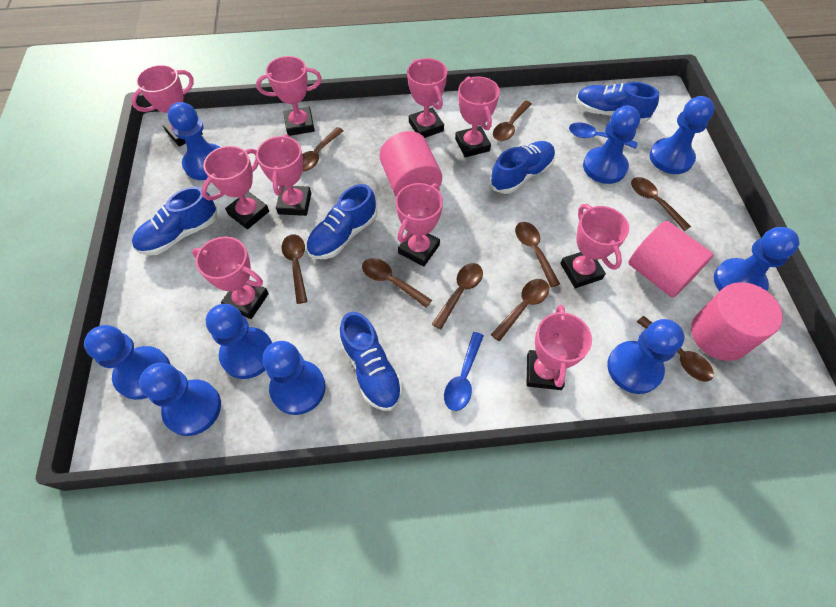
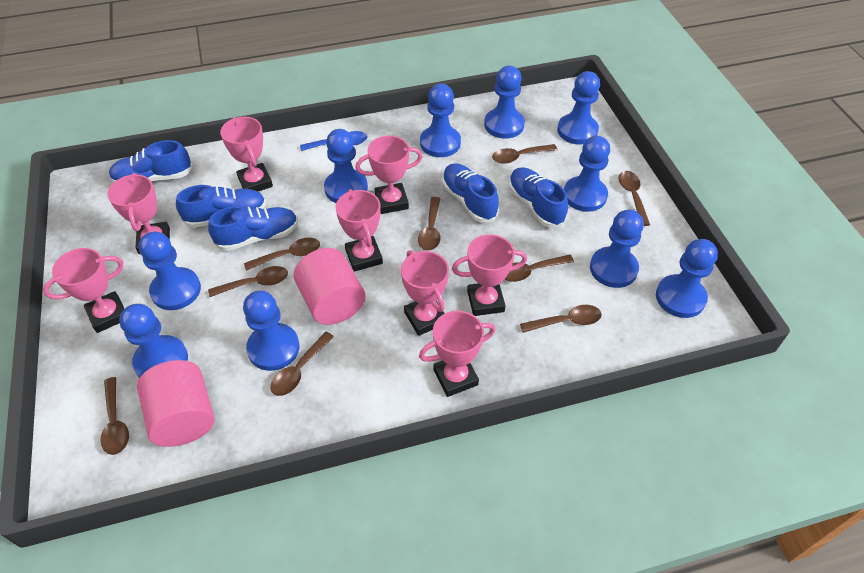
blue pawn: [84,325,171,400] [139,363,221,436] [167,102,220,180] [206,304,272,379] [263,341,326,415] [583,105,640,184] [607,319,685,394] [649,96,714,174] [714,227,799,291] = 9 -> [119,304,188,378] [139,231,201,310] [243,291,300,371] [324,129,368,203] [420,84,461,157] [484,66,525,139] [557,71,600,144] [564,136,610,212] [590,210,644,288] [656,239,718,318] = 10
blue spoon: [444,332,484,411] [569,122,638,149] = 2 -> [300,131,368,151] = 1
pink cylinder: [379,131,442,197] [628,221,714,298] [691,282,783,361] = 3 -> [137,360,215,447] [294,248,366,325] = 2
pink trophy: [131,65,203,147] [192,236,269,319] [201,146,269,229] [256,56,322,136] [256,134,311,216] [396,183,443,266] [407,58,447,138] [455,76,500,157] [527,305,592,390] [560,204,629,288] = 10 -> [43,248,124,333] [107,173,170,254] [220,117,273,192] [336,189,383,272] [356,136,422,214] [401,250,449,336] [419,311,495,397] [452,234,527,316] = 8

